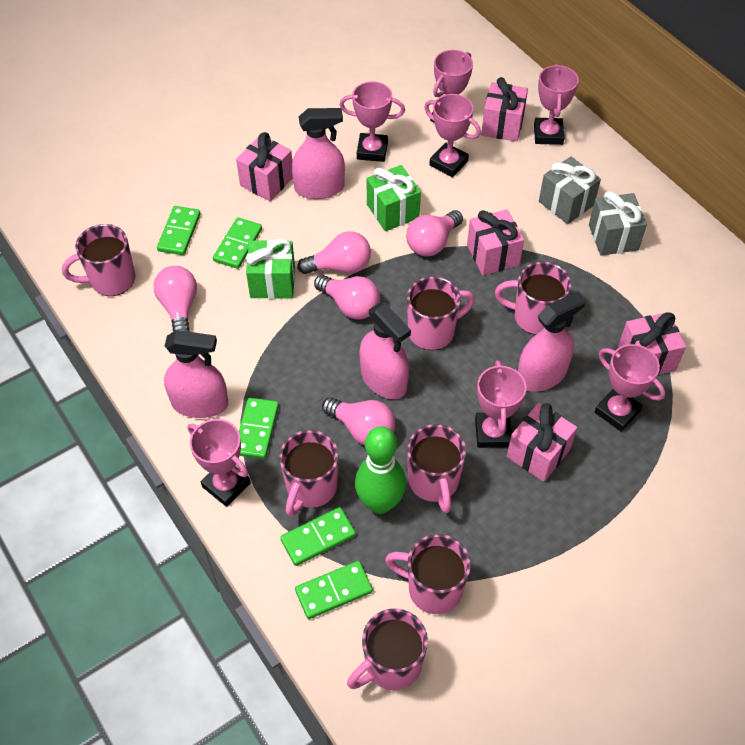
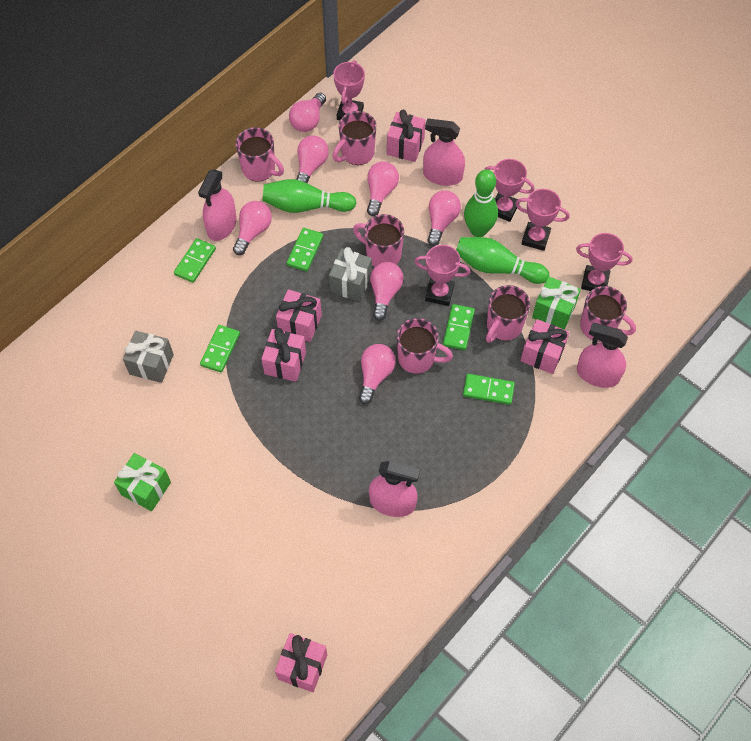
green bowling pin: [355,426,406,514] = 1 -> [262,179,356,213] [456,237,549,284] [464,169,498,237] = 3
pink light bulb: [154,266,197,332] [297,231,371,274] [314,275,380,319] [322,397,395,445] [406,210,463,256] = 5 -> [233,201,272,255] [289,93,326,132] [296,135,329,184] [359,344,396,404] [367,161,399,216] [370,262,404,321] [427,190,461,246] = 7
pink mug: [62,224,135,296] [279,430,339,517] [347,608,428,690] [385,534,471,614] [407,276,475,350] [407,424,466,513] [495,262,571,335] = 7 -> [235,127,284,182] [333,111,376,165] [353,214,404,267] [397,318,453,374] [486,285,530,343] [580,286,636,341] = 6
pink trophy: [188,419,251,507] [339,81,405,162] [424,94,481,177] [430,50,473,123] [475,360,526,448] [534,64,579,145] [595,344,665,432] = 7 -> [333,60,365,120] [414,245,470,306] [484,159,534,222] [515,189,569,251] [576,233,633,291] = 5

